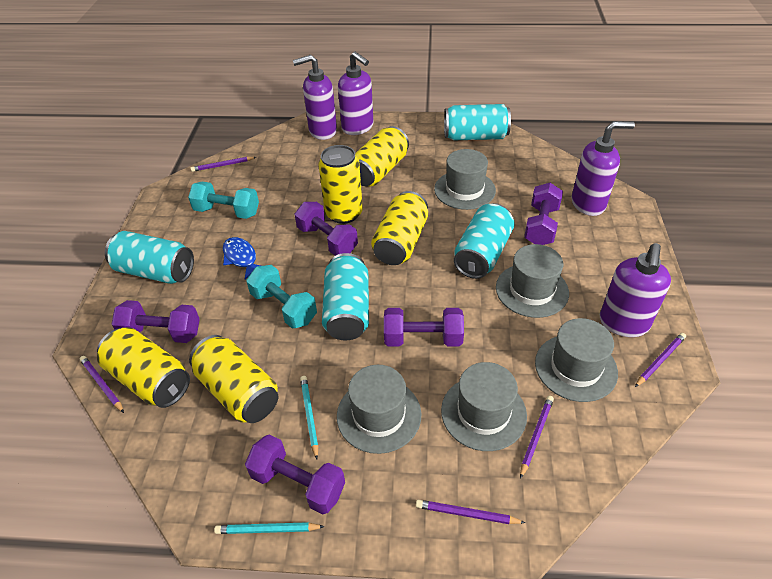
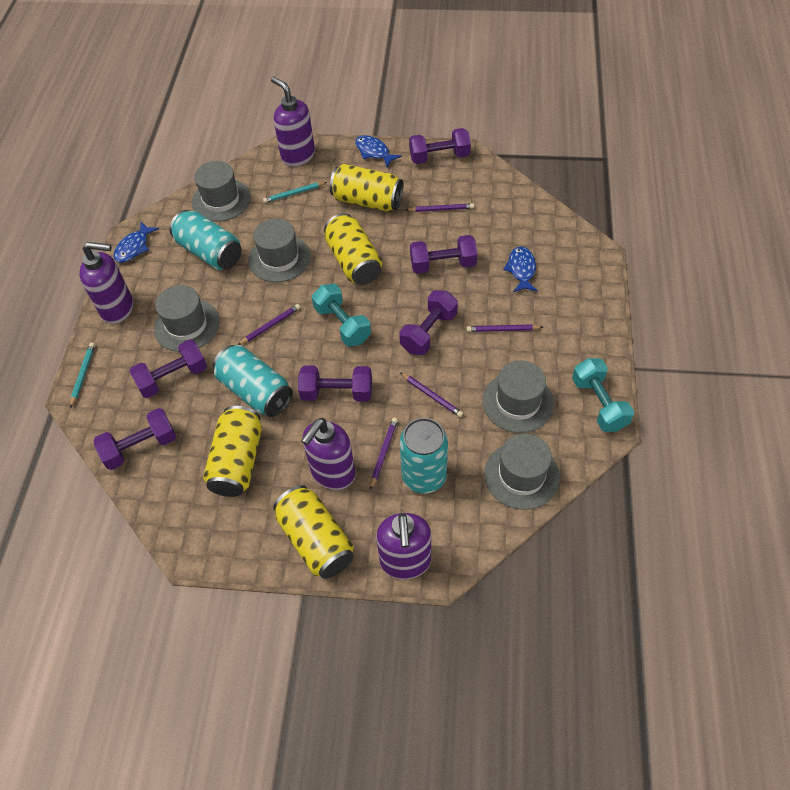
blue fish: [223,237,260,280] = 1 -> [113,222,159,263] [355,135,402,167] [503,246,538,292] = 3
purple dumbbell: [112,300,200,343] [245,434,345,514] [295,202,358,256] [384,308,464,346] [524,183,563,245] = 5 -> [94,408,176,470] [129,339,207,398] [298,365,372,402] [399,290,458,355] [409,128,471,164] [410,235,477,274] = 6
turquoise can: [105,231,194,284] [322,253,369,340] [444,104,511,141] [454,203,515,279] = 4 -> [170,210,242,270] [213,345,293,417] [400,418,448,494] = 3
yellow can: [97,327,190,408] [189,335,278,423] [319,145,363,224] [355,126,409,186] [371,191,428,265] = 5 -> [203,406,262,497] [273,485,354,579] [324,213,382,285] [330,164,403,211] = 4

